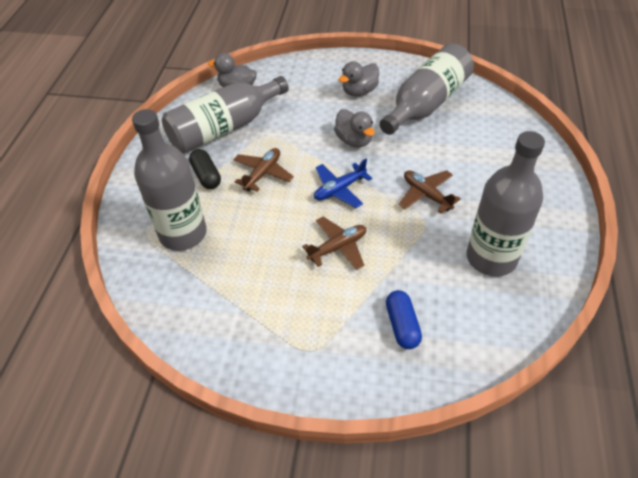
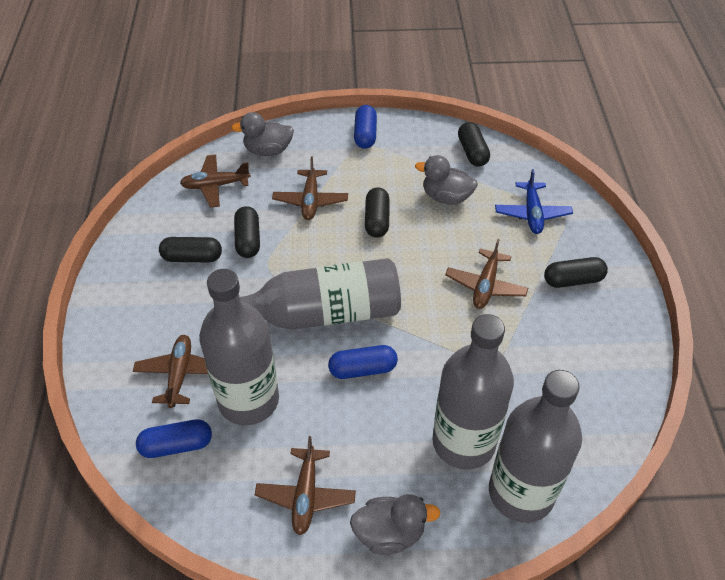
black capsule: [189,149,221,189] = 1 -> [159,237,222,262] [234,206,260,258] [365,187,390,238] [458,122,490,167] [544,257,608,288] = 5
blue capsule: [386,290,422,349] = 1 -> [136,419,212,458] [328,345,398,379] [354,105,377,149] = 3
brown plane: [233,148,294,192] [302,217,366,270] [399,170,461,214] = 3 -> [133,335,208,408] [180,155,251,208] [255,436,356,535] [272,157,348,220] [445,239,528,309] = 5

